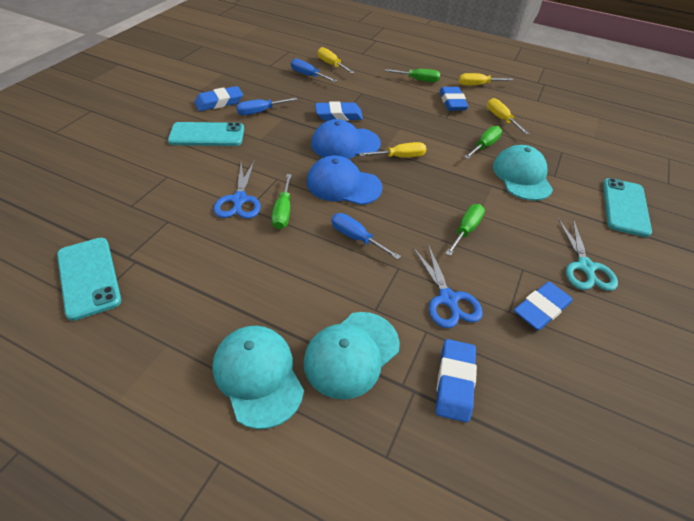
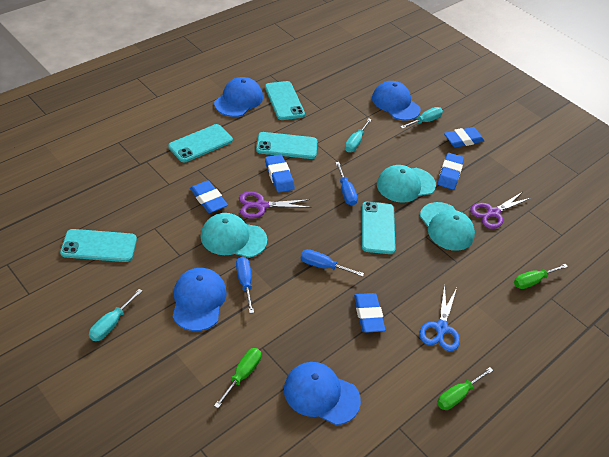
blue cap: [307,156,383,205] [311,119,381,159] = 2 -> [172,268,226,331] [214,77,263,117] [284,362,361,425] [372,81,421,121] = 4
blue scissors: [214,160,261,219] [413,244,483,328] = 2 -> [419,284,460,351] = 1
green screwdriver: [272,174,292,229] [385,69,440,82] [445,204,485,256] [464,126,502,159] = 4 -> [214,348,261,408] [437,367,493,410] [514,264,568,289] = 3
purple scissors: none = 0 -> [239,191,312,219] [470,192,531,229] = 2
turquoise phone: [57,238,121,321] [168,122,244,146] [603,178,652,237] = 3 -> [60,229,137,262] [168,124,233,162] [256,132,317,159] [265,81,305,120] [362,202,396,254] = 5
turquoise scissors: [558,219,618,291] = 1 -> none = 0
turquoise screwdriver: none = 0 -> [89,289,142,341] [345,118,372,152] [400,107,443,129] = 3
yellow screwdriver: [318,47,355,73] [359,142,426,158] [459,73,514,86] [487,98,529,134] = 4 -> none = 0

